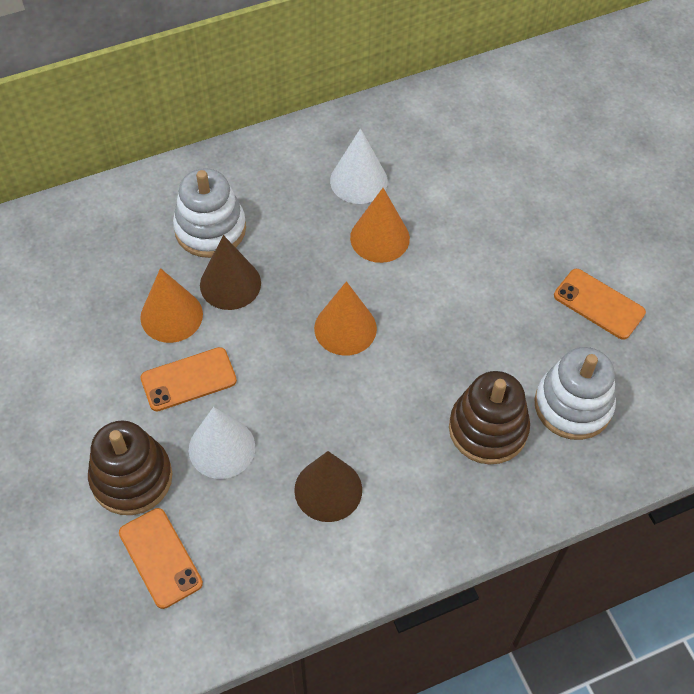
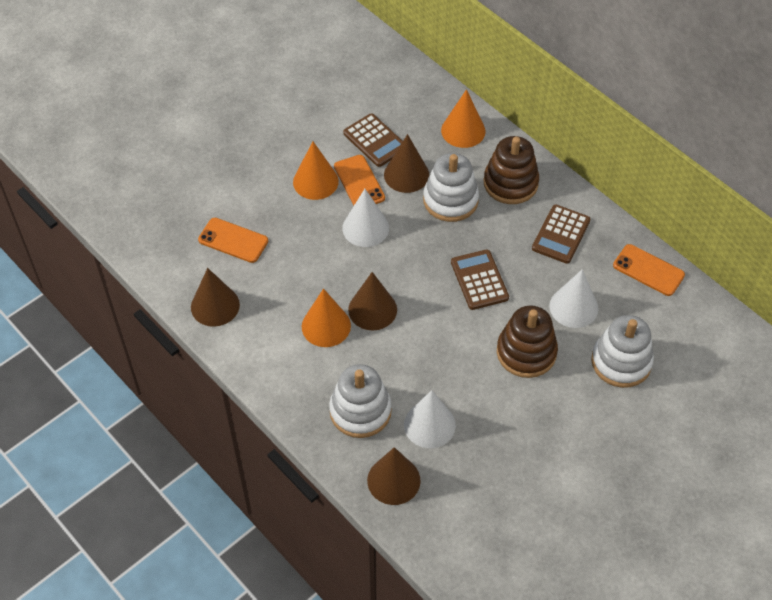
brown calculator: none = 0 -> [343,113,403,167] [451,249,509,310] [532,204,590,264] = 3
brown cone: [200,235,261,310] [294,451,362,522] = 2 -> [191,268,240,327] [348,272,397,330] [367,447,421,505] [384,134,429,193] = 4
white cone: [189,407,255,479] [330,128,388,204] = 2 -> [342,189,389,247] [404,390,456,448] [549,269,598,328] = 3
white stacking toy: [173,168,246,258] [535,347,616,440] = 2 -> [329,364,392,438] [423,153,479,222] [591,315,654,388] = 3

